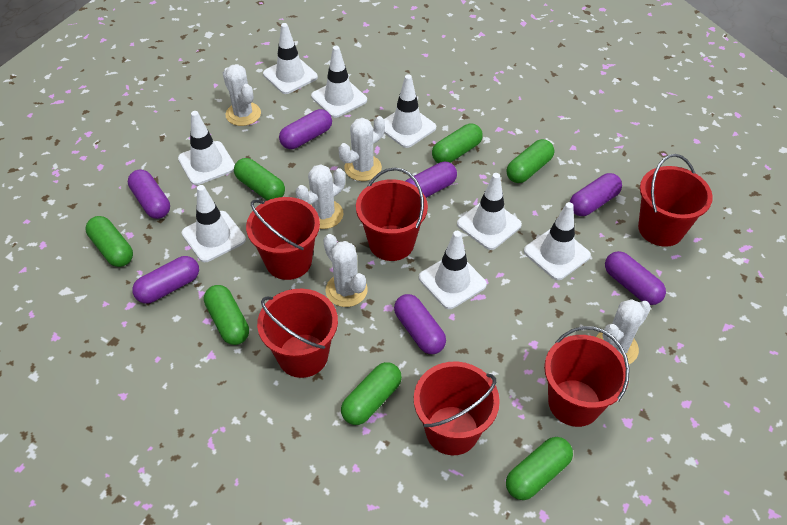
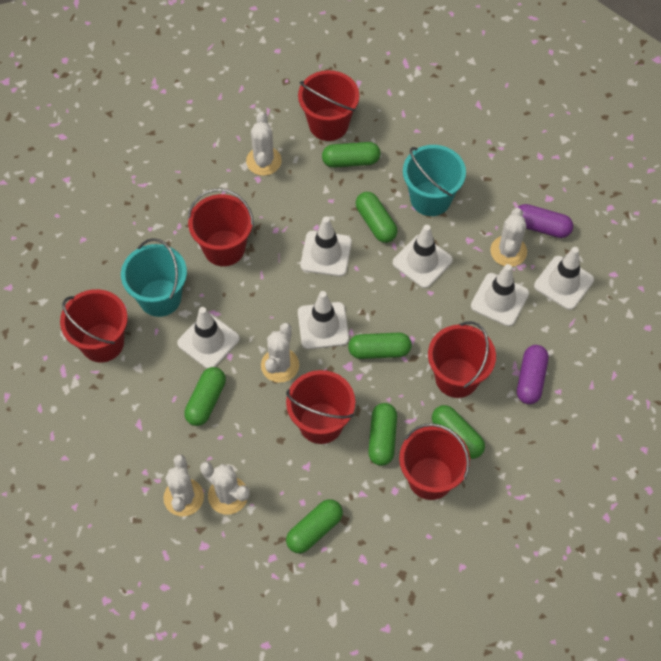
purple capsule: [128,169,170,219] [132,256,199,304] [279,109,332,149] [394,294,446,354] [405,162,457,198] [570,173,622,216] [605,251,666,305] = 7 -> [517,204,573,238] [517,345,548,404] = 2
turquoise bucket: none = 0 -> [121,238,187,317] [403,145,466,216] = 2
white traffic cone: [178,111,235,185] [182,185,246,262] [263,23,318,94] [311,46,367,118] [384,74,436,148] [419,231,487,309] [457,173,522,250] [524,202,591,280] = 8 -> [177,307,240,369] [298,291,349,349] [300,217,352,276] [392,225,453,288] [471,264,529,326] [534,247,594,310] = 6

